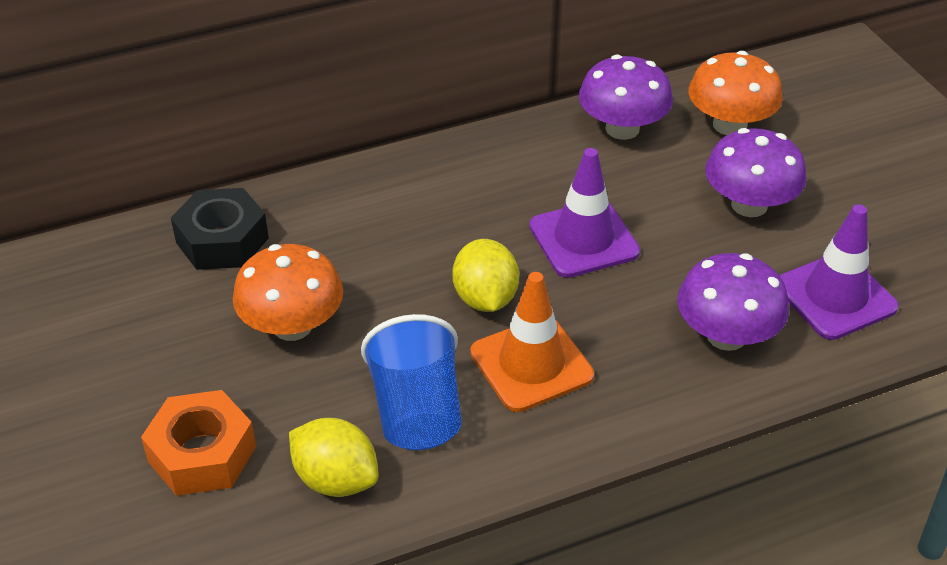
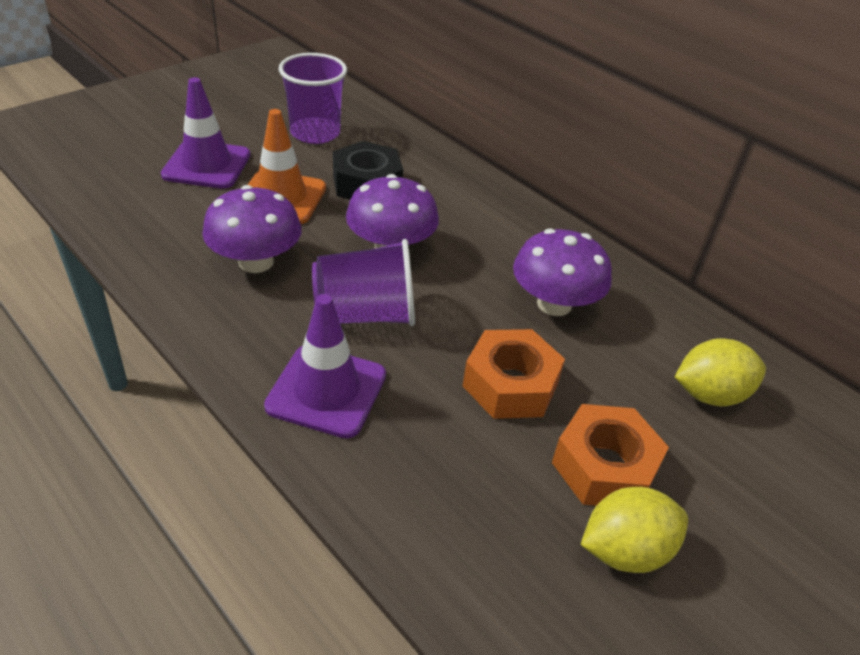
blue cup: [361,314,462,450] = 1 -> none = 0
orange mushroom: [233,244,343,341] [688,51,783,135] = 2 -> none = 0
orange nut: [141,390,256,496] = 1 -> [463,329,565,419] [552,404,669,506] = 2
purple cup: none = 0 -> [278,53,347,144] [312,239,415,326] = 2

